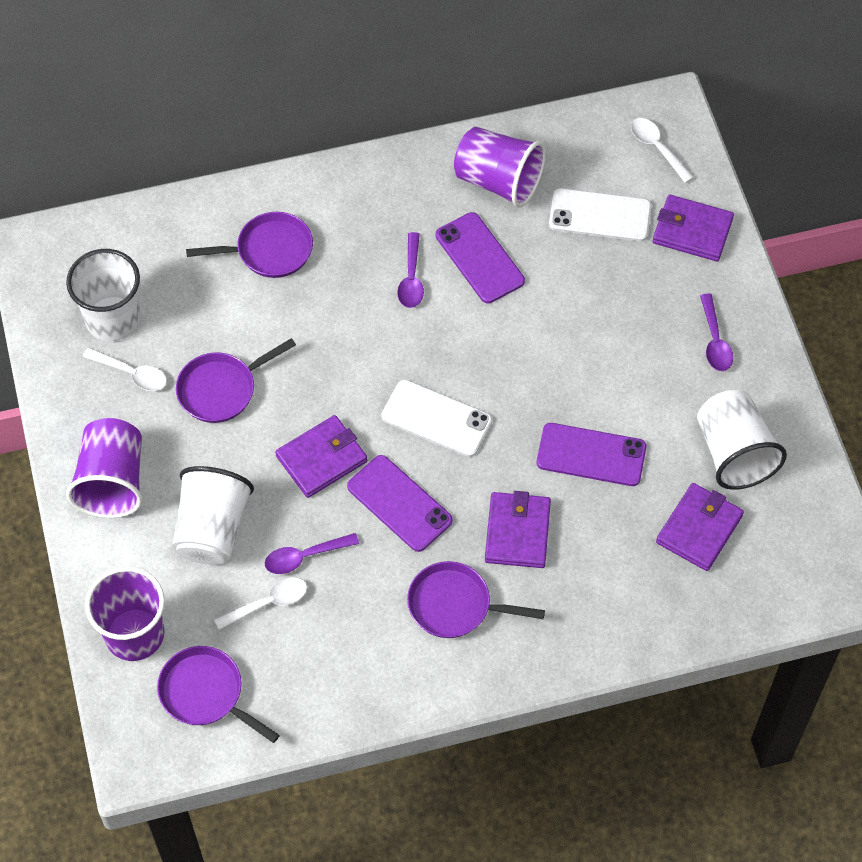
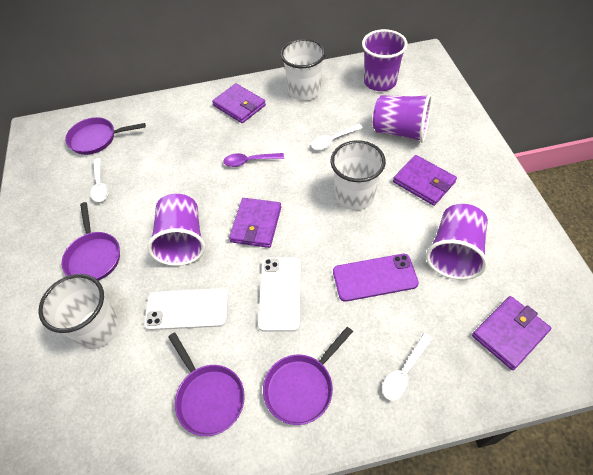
purple cup: [66,418,142,518] [85,566,165,661] [454,127,546,208] = 3 -> [147,194,205,266] [362,29,408,91] [373,94,432,143] [426,204,488,280] = 4
purple phone: [347,455,453,552] [436,212,525,303] [537,423,646,486] = 3 -> [333,254,419,302] = 1
purple spoon: [265,533,359,574] [397,232,424,308] [700,294,733,371] = 3 -> [223,153,284,167] = 1

